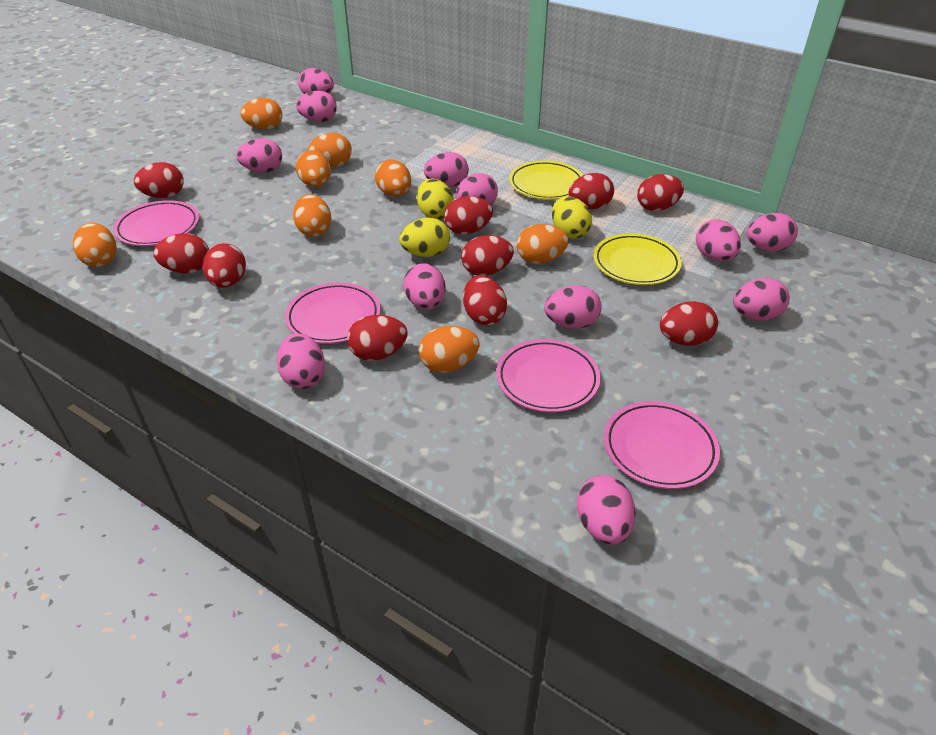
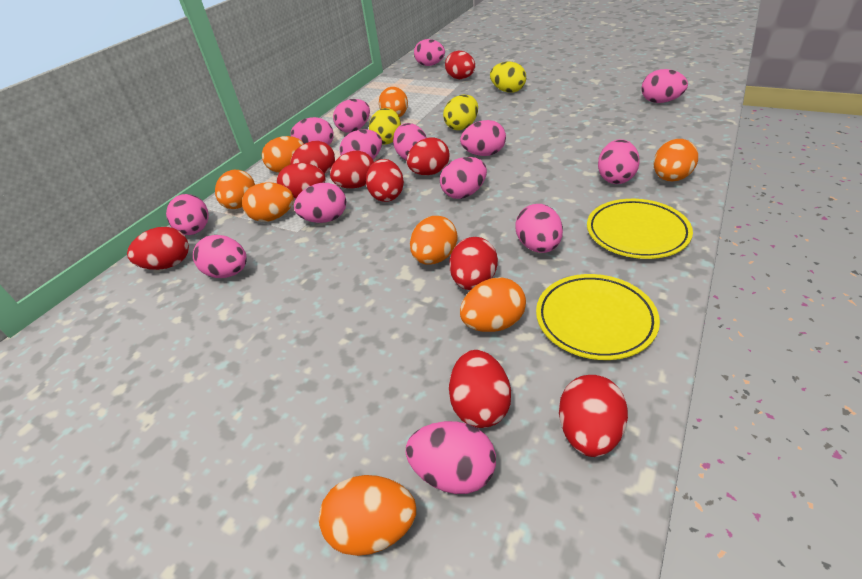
pink egg: [236,138,282,173] [277,333,325,389] [296,91,337,122] [298,68,334,94] [403,264,446,309] [424,152,469,187] [455,173,498,204] [544,286,602,329] [577,475,636,545] [696,219,741,261] [733,278,790,321] [747,213,798,252] = 12 -> [166,194,209,235] [193,235,247,278] [291,117,334,145] [294,183,346,223] [333,99,370,133] [339,129,382,159] [393,123,427,160] [405,421,496,494] [414,39,445,66] [440,157,487,199] [460,120,506,156] [515,204,563,253] [598,139,640,184] [642,69,688,103] = 14
pink plate: [113,200,199,246] [285,283,381,344] [496,339,601,413] [604,401,720,489] = 4 -> none = 0

